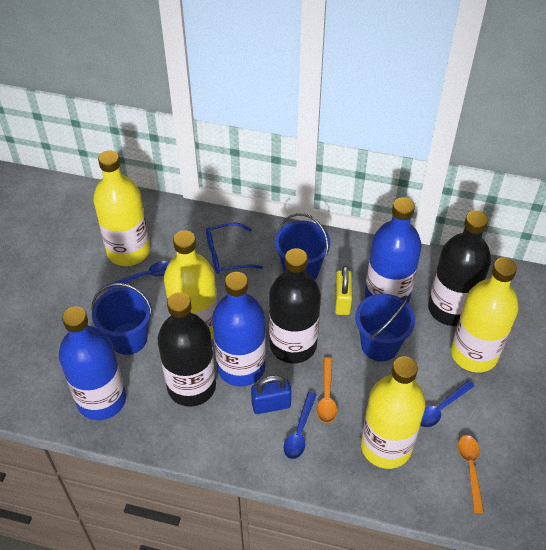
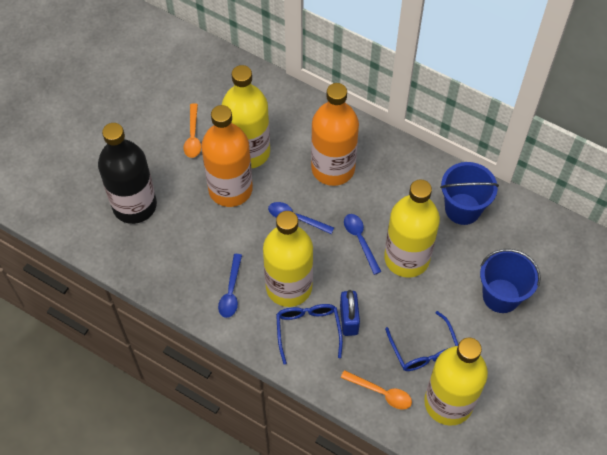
black bottle: [157,292,216,407] [269,248,321,364] [428,210,491,326] = 3 -> [98,123,157,224] = 1
blue bottle: [59,307,126,420] [212,272,266,387] [365,197,422,303] = 3 -> none = 0
blue bucket: [91,283,153,355] [274,213,330,280] [355,294,415,361] = 3 -> [440,162,499,225] [480,249,541,313] = 2
blue glasses: [206,222,263,274] = 1 -> [276,304,343,365] [385,311,459,371] = 2
orange bottle: none = 0 -> [201,105,253,207] [311,83,359,186] = 2
yellow padlock: [335,266,352,315] = 1 -> none = 0

